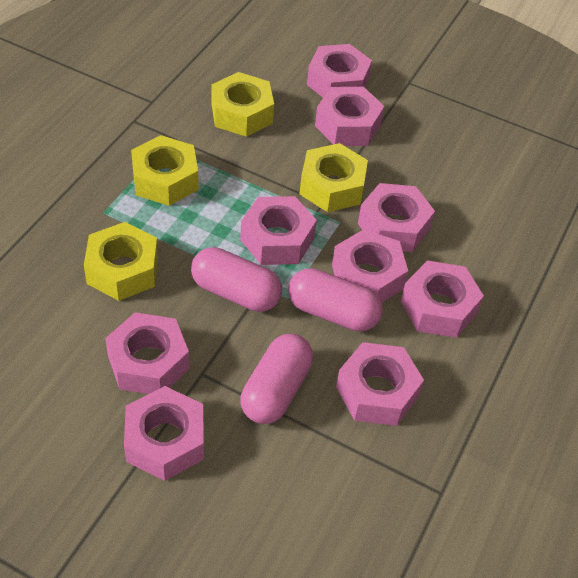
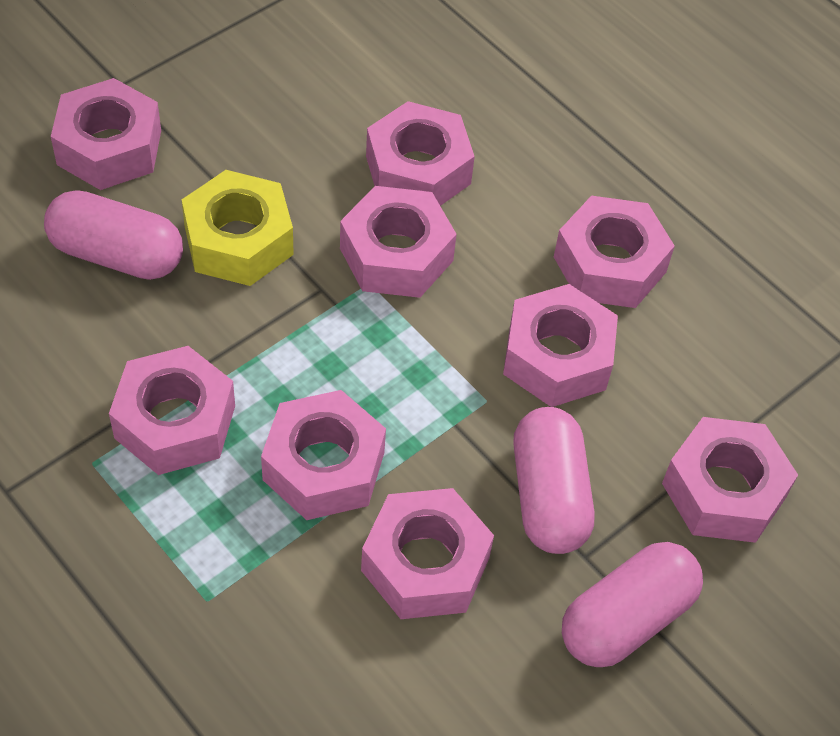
yellow nut: [84,222,158,301] [131,135,198,206] [211,72,274,137] [300,143,368,212] = 4 -> [182,170,294,286] = 1

